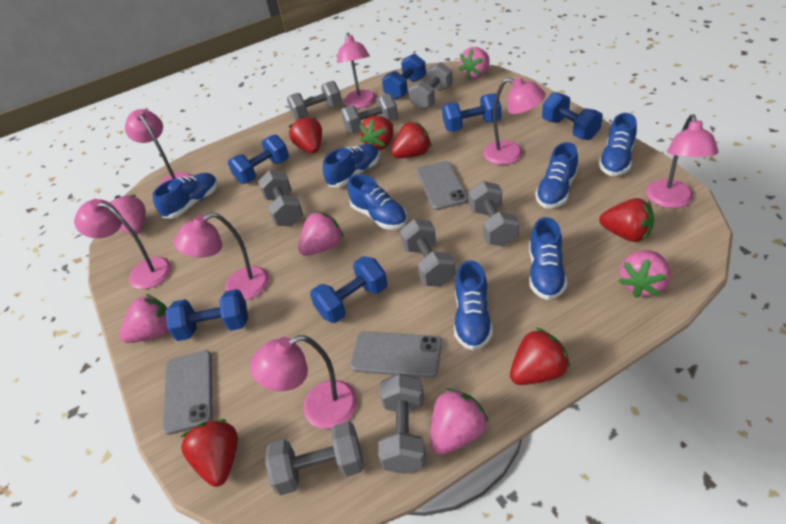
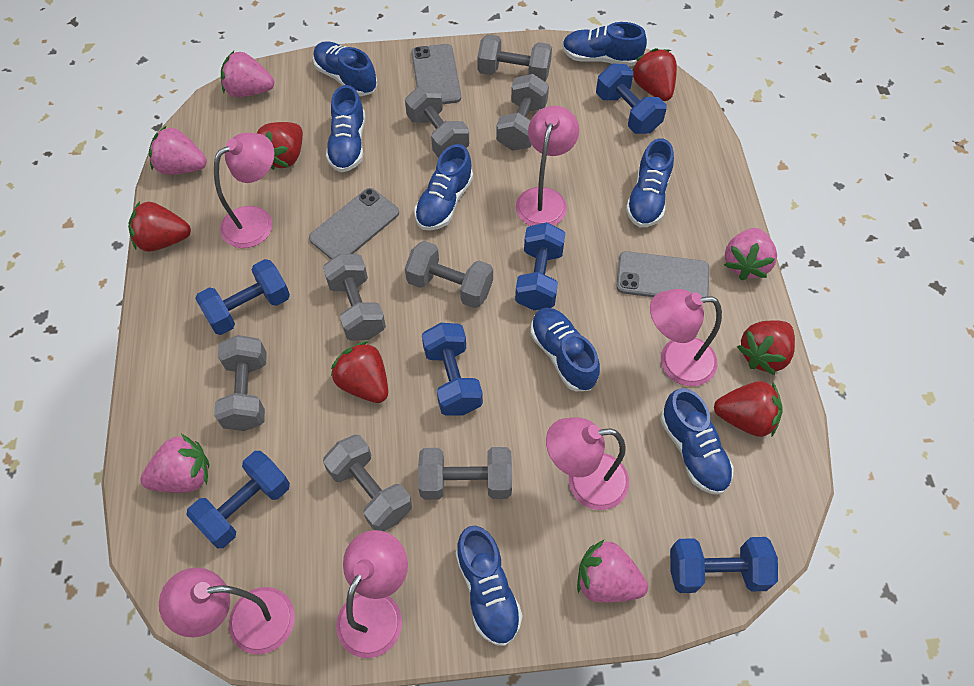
blue shoe: [152,173,218,219] [323,144,379,187] [347,174,407,230] [454,260,493,350] [529,217,567,300] [535,142,578,208] [599,113,637,176] = 7 -> [313,41,377,96] [326,85,365,173] [415,144,473,231] [456,526,523,646] [530,307,600,391] [562,22,647,66] [626,138,674,227] [660,388,734,495] = 8
pink lamp: [74,199,172,289] [125,109,192,186] [174,213,269,300] [249,335,357,429] [337,33,376,108] [483,77,546,165] [646,114,719,208] = 7 -> [159,568,295,654] [214,133,274,248] [336,530,408,658] [516,106,579,226] [546,417,629,510] [650,289,722,386] = 6
pink strawberry: [111,194,146,235] [119,294,169,343] [298,211,344,256] [430,388,489,455] [459,47,489,79] [619,250,671,298] = 6 -> [140,434,210,493] [149,126,207,175] [221,51,274,97] [577,540,648,603] [724,228,777,280] = 5

